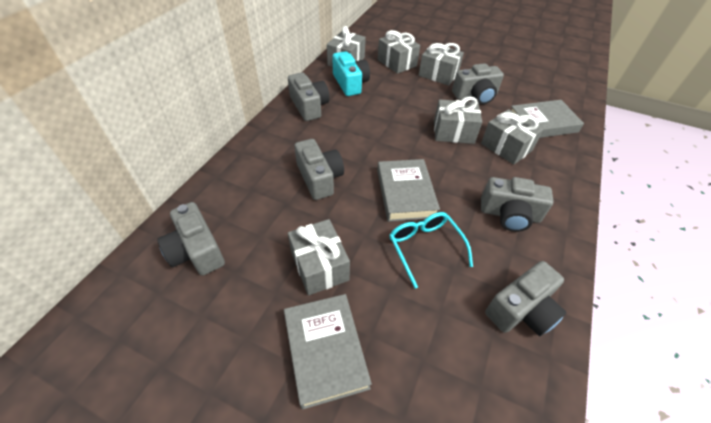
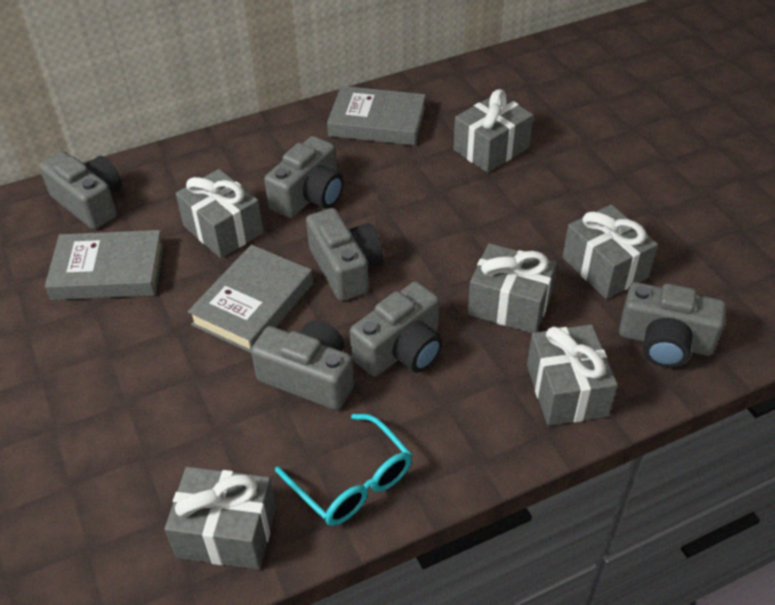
turquoise camera: [332,51,370,96] = 1 -> none = 0

